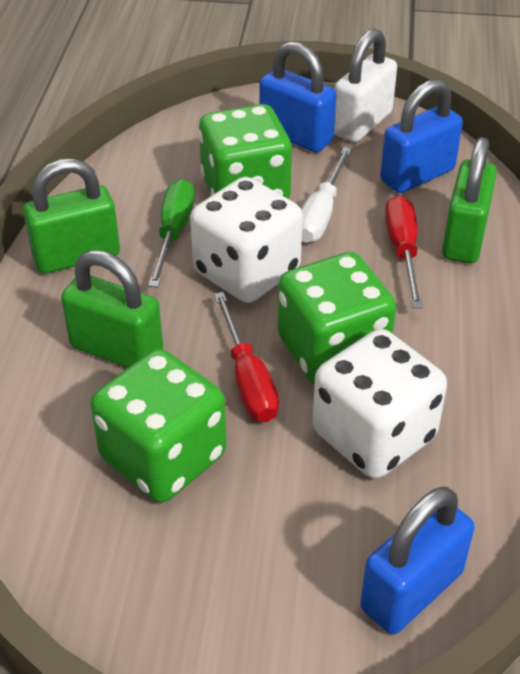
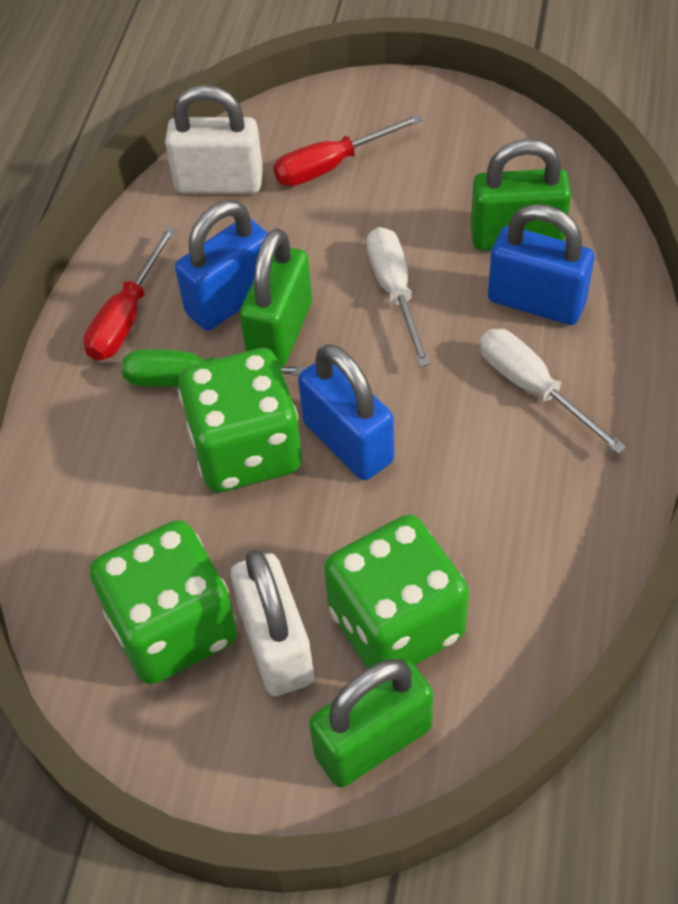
white dice: [190,177,303,303] [312,329,447,479] = 2 -> none = 0
white padlock: [334,29,397,142] = 1 -> [165,85,263,193] [231,549,314,696] = 2
white screwdriver: [301,147,352,243] = 1 -> [367,227,430,367] [480,329,626,454] = 2

